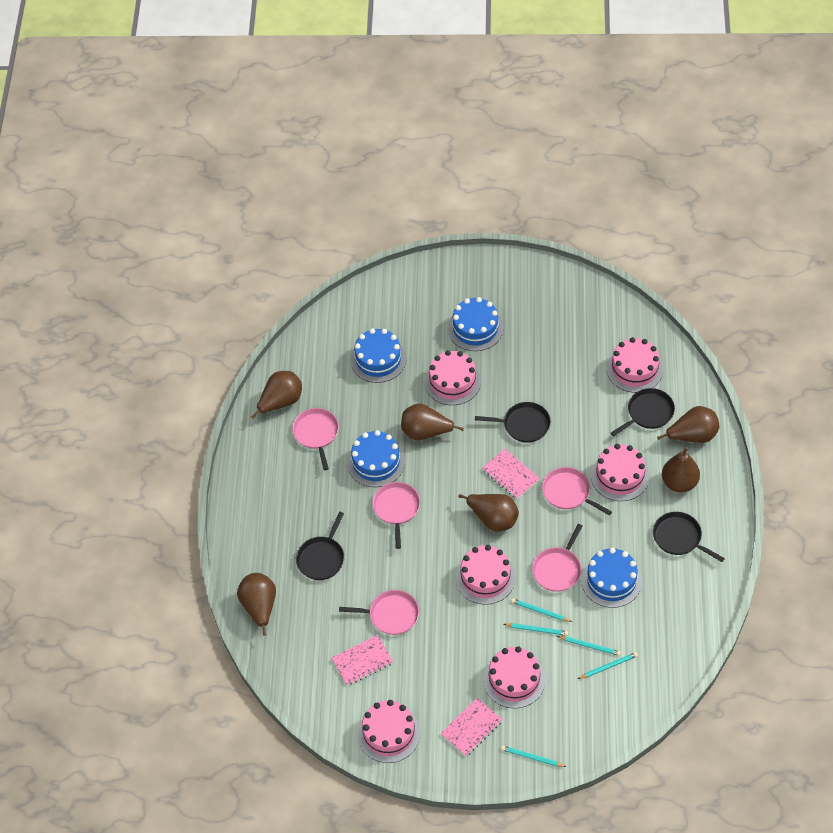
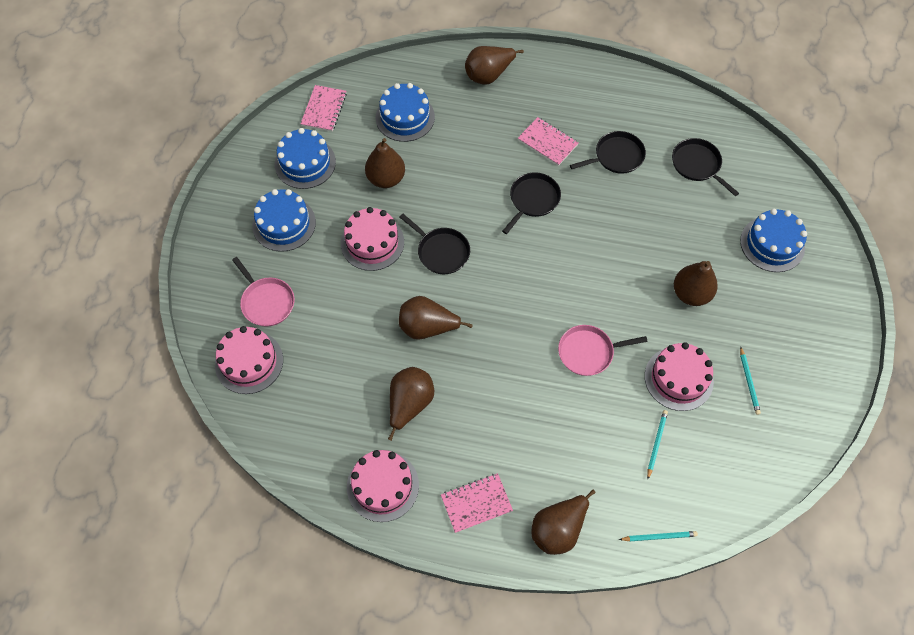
pink cake: [358,700,420,763] [425,350,481,405] [456,545,516,605] [483,646,546,708] [591,444,650,501] [607,337,663,393] = 6 -> [215,326,283,394] [341,207,404,271] [347,450,419,522] [645,342,714,411] = 4
pink pan: [292,408,339,470] [339,590,419,635] [372,482,420,549] [532,524,583,592] [542,467,612,515] = 5 -> [232,257,295,326] [558,325,647,376] = 2
turquoise pencil: [501,746,566,767] [504,623,568,636] [511,598,572,622] [557,636,621,656] [578,652,638,679] = 5 -> [619,531,698,541] [647,410,668,479] [740,346,761,415] = 3

